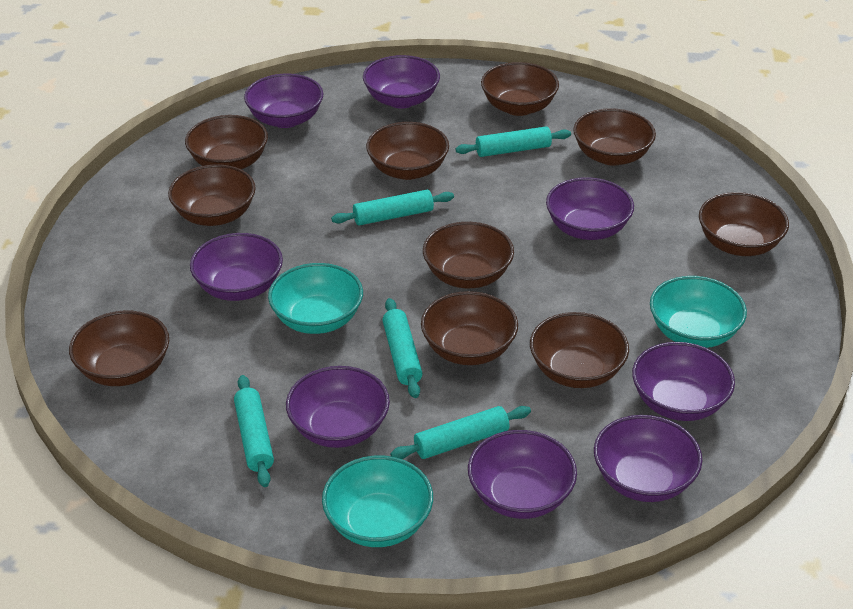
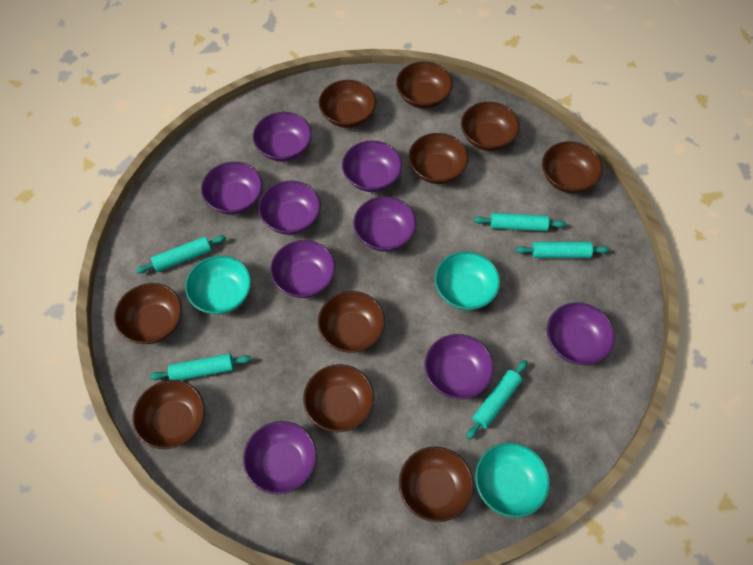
purple bowl: [190,233,283,301] [244,74,323,128] [286,366,390,448] [363,55,440,108] [468,430,577,519] [546,177,634,240] [594,415,702,502] [632,342,735,421] = 8 -> [201,162,263,215] [243,421,317,494] [253,112,312,162] [258,180,321,235] [270,240,335,298] [342,140,402,192] [353,196,416,252] [424,334,494,399] [547,303,615,365] = 9

